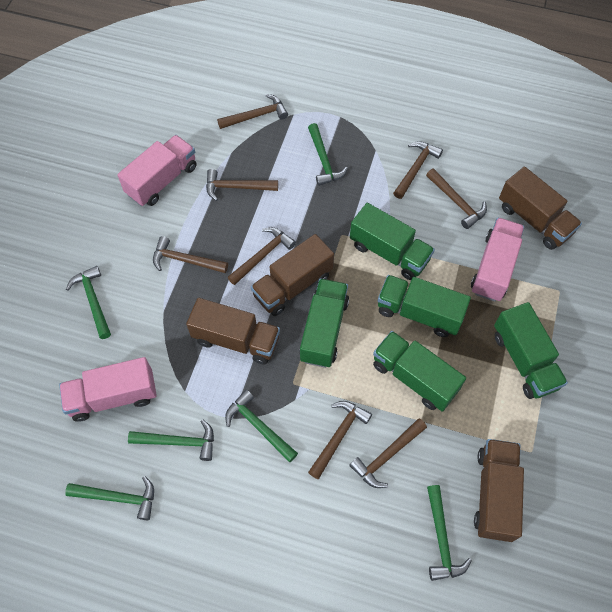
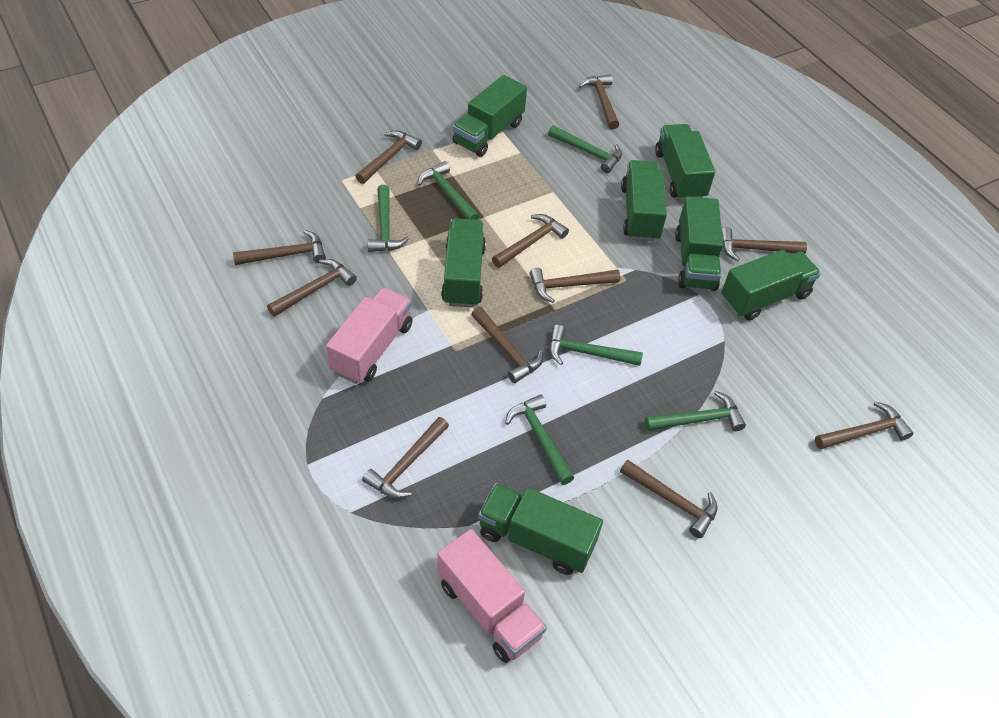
brown hammer: [153,236,228,273] [206,169,278,201] [217,94,288,129] [227,227,296,285] [308,401,372,479] [349,418,427,488] [393,141,443,199] [426,168,487,229] = 8 -> [233,230,326,265] [267,259,357,317] [355,131,422,184] [362,417,449,498] [471,307,543,383] [492,214,569,268] [530,268,620,303] [579,74,619,129] [620,460,718,538] [722,227,807,261] [815,402,914,450] = 11
brown truck: [186,298,280,365] [251,234,334,316] [474,439,524,542] [499,167,582,250] = 4 -> none = 0
green truck: [300,278,349,368] [350,203,435,280] [373,331,466,412] [378,275,471,337] [494,302,568,399] = 5 -> [441,218,486,307] [453,75,527,157] [478,483,603,575] [621,160,667,241] [655,124,715,201] [675,196,723,291] [721,250,821,320] = 7
pink truck: [59,357,157,422] [117,135,197,206] [471,218,524,302] = 3 -> [326,287,413,384] [437,529,547,663] = 2

